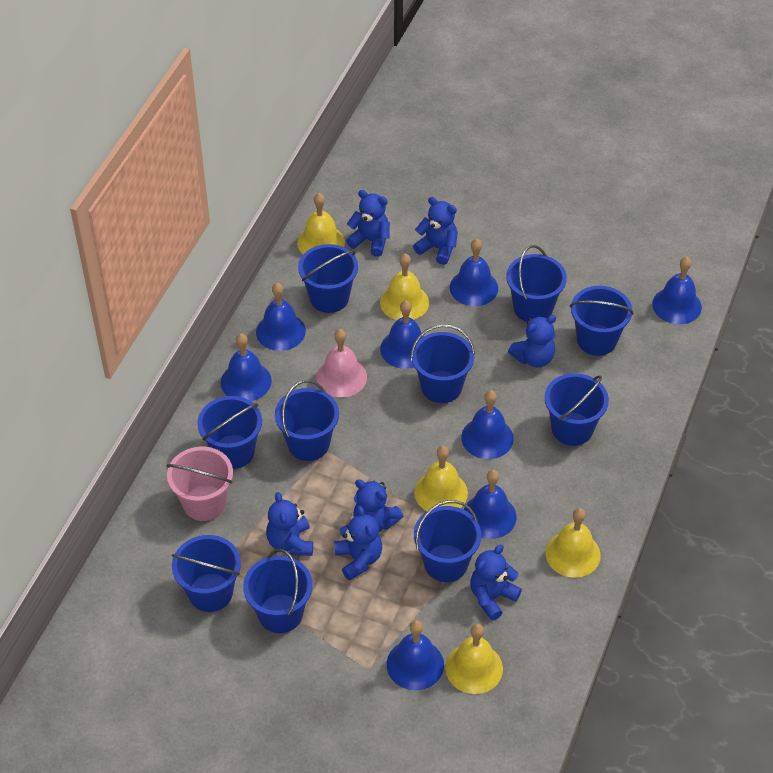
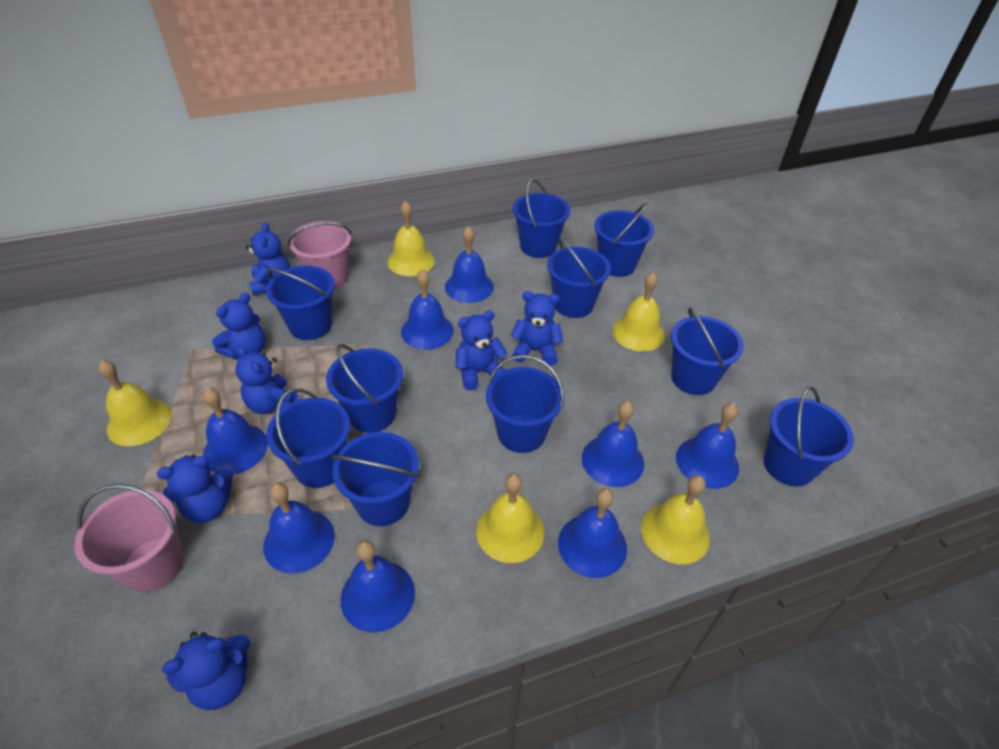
pink bell: [316,329,367,397] = 1 -> none = 0
pink bucket: [167,447,233,521] = 1 -> [74,484,184,592] [288,221,352,289] = 2

